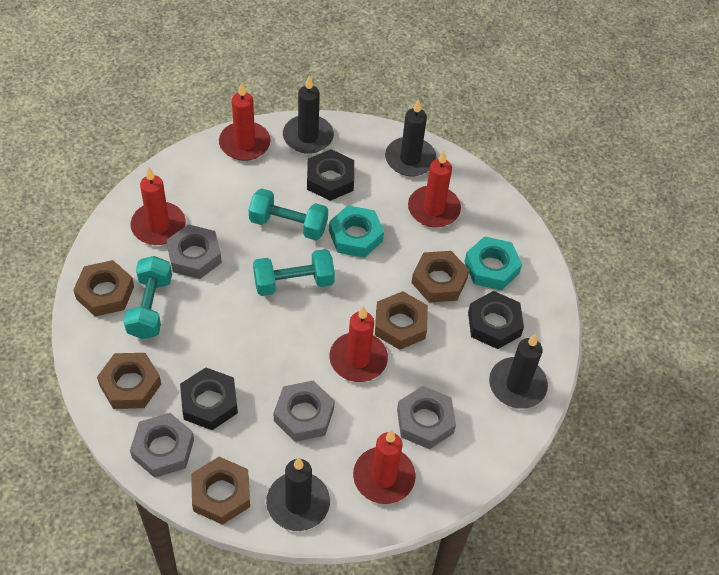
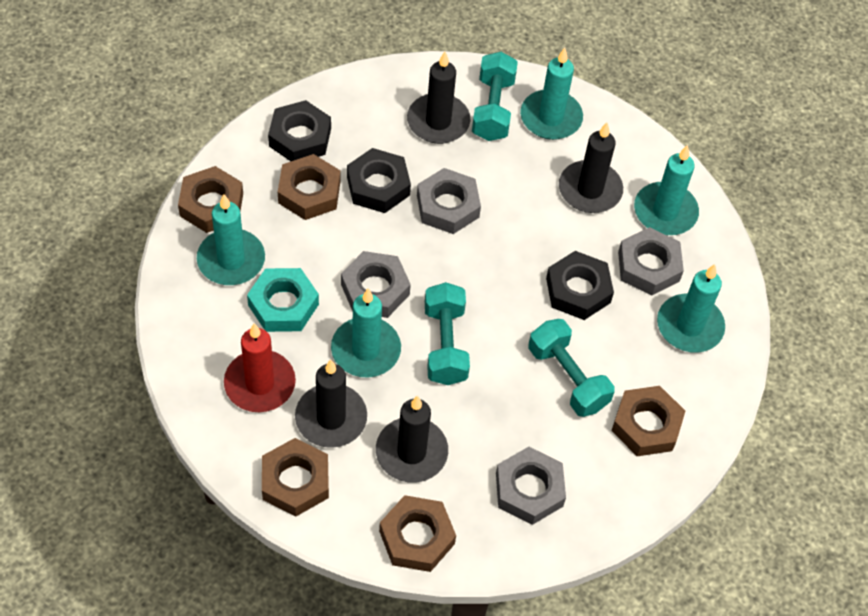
red candle: [130,167,186,245] [219,82,271,161] [330,306,388,382] [353,430,415,504] [408,151,461,227] = 5 -> [224,323,296,412] = 1
turquoise candle: none = 0 -> [197,194,265,285] [331,288,401,378] [520,48,583,140] [634,145,699,235] [657,264,725,353] = 5
turquoise nut: [329,205,384,258] [464,236,522,290] = 2 -> [247,268,319,332] = 1

